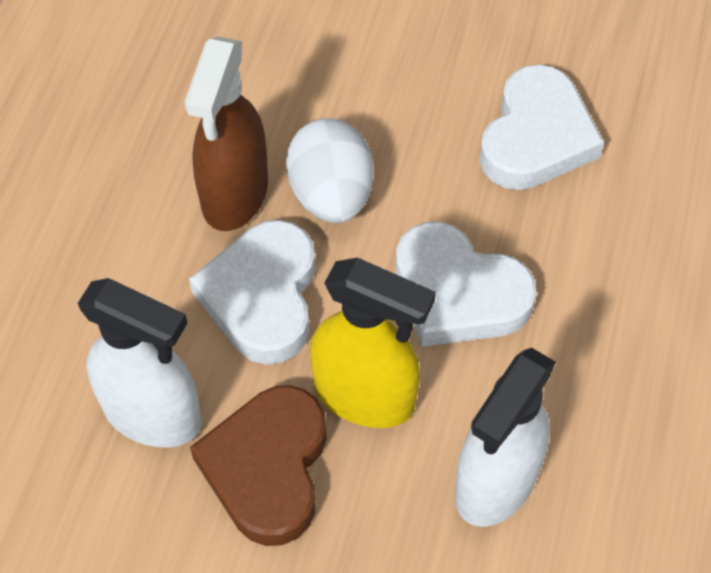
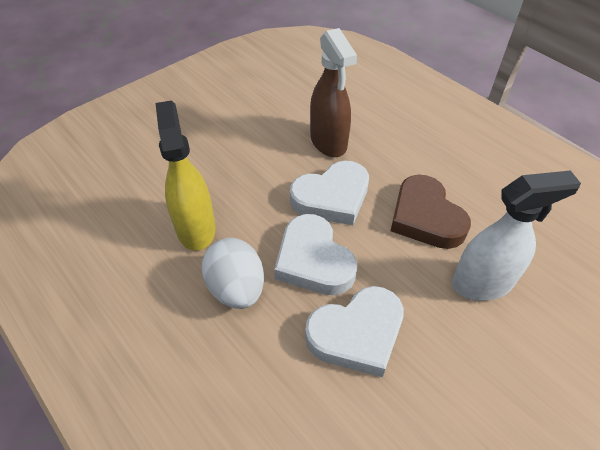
white spray bottle: [78,278,201,448] [455,348,556,527] = 2 -> [452,170,581,301] = 1

